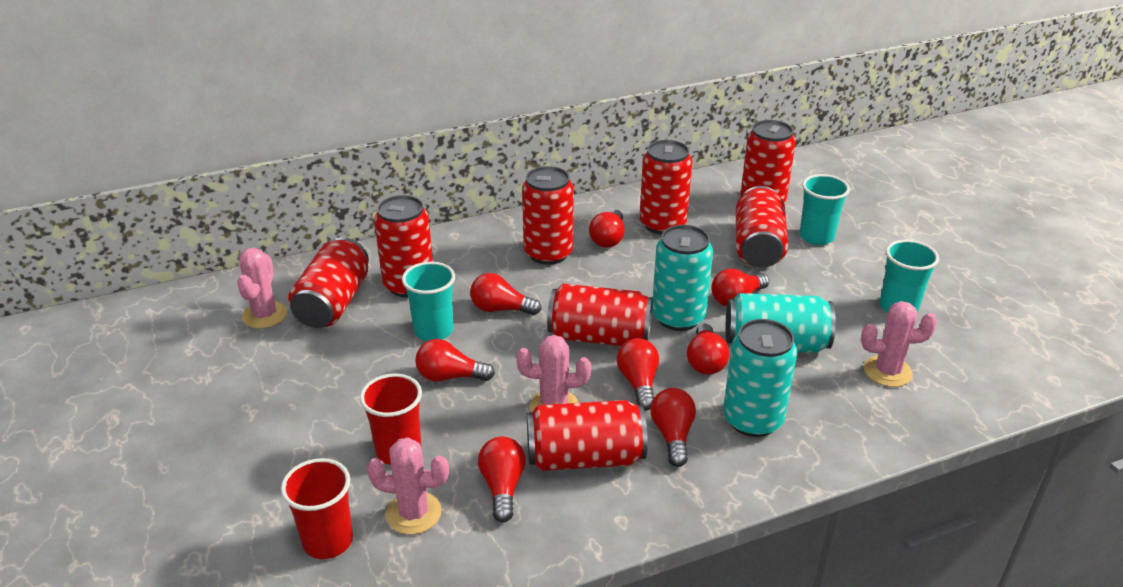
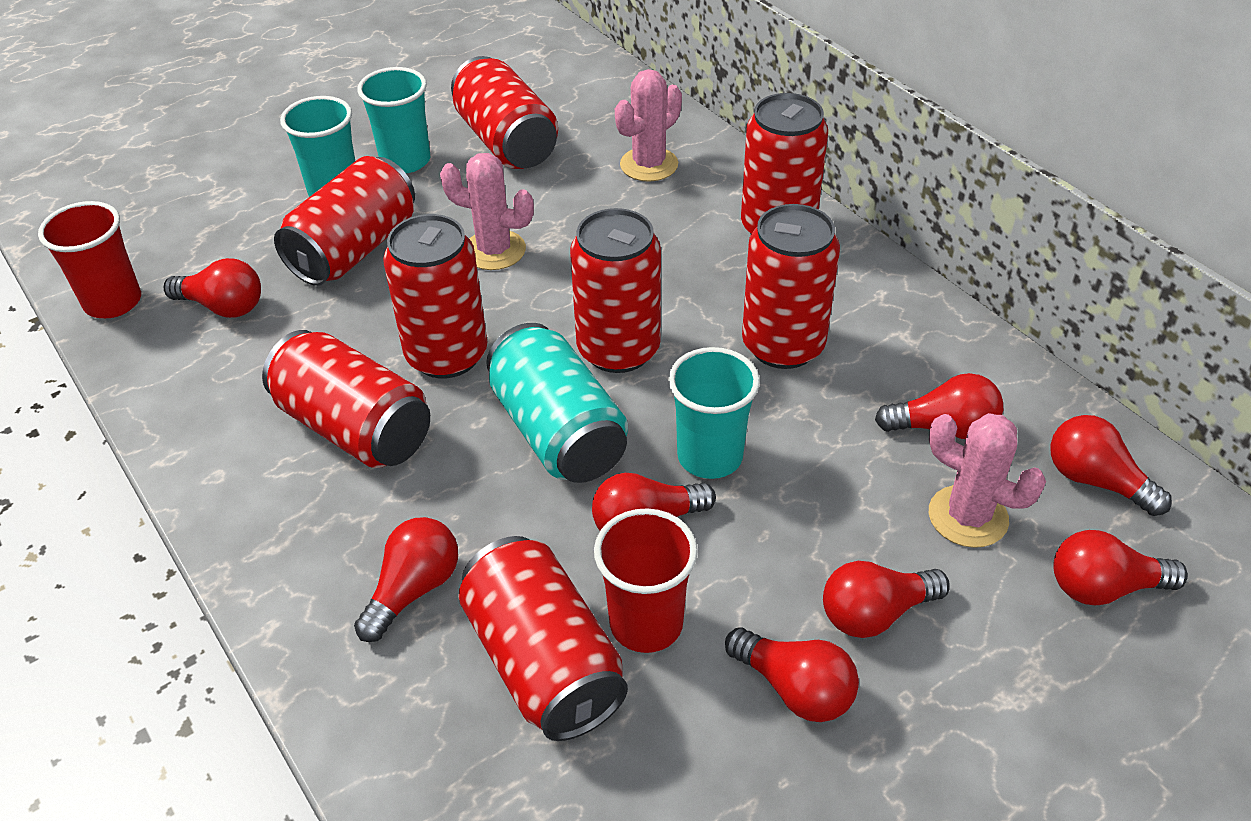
pink cactus: [237,248,287,329] [367,437,449,535] [516,335,591,412] [861,301,937,387] = 4 -> [440,153,534,270] [615,69,682,182] [929,413,1046,548] = 3
turquoise can: [652,225,713,331] [723,319,797,437] [726,293,836,353] = 3 -> [486,323,628,483] = 1

